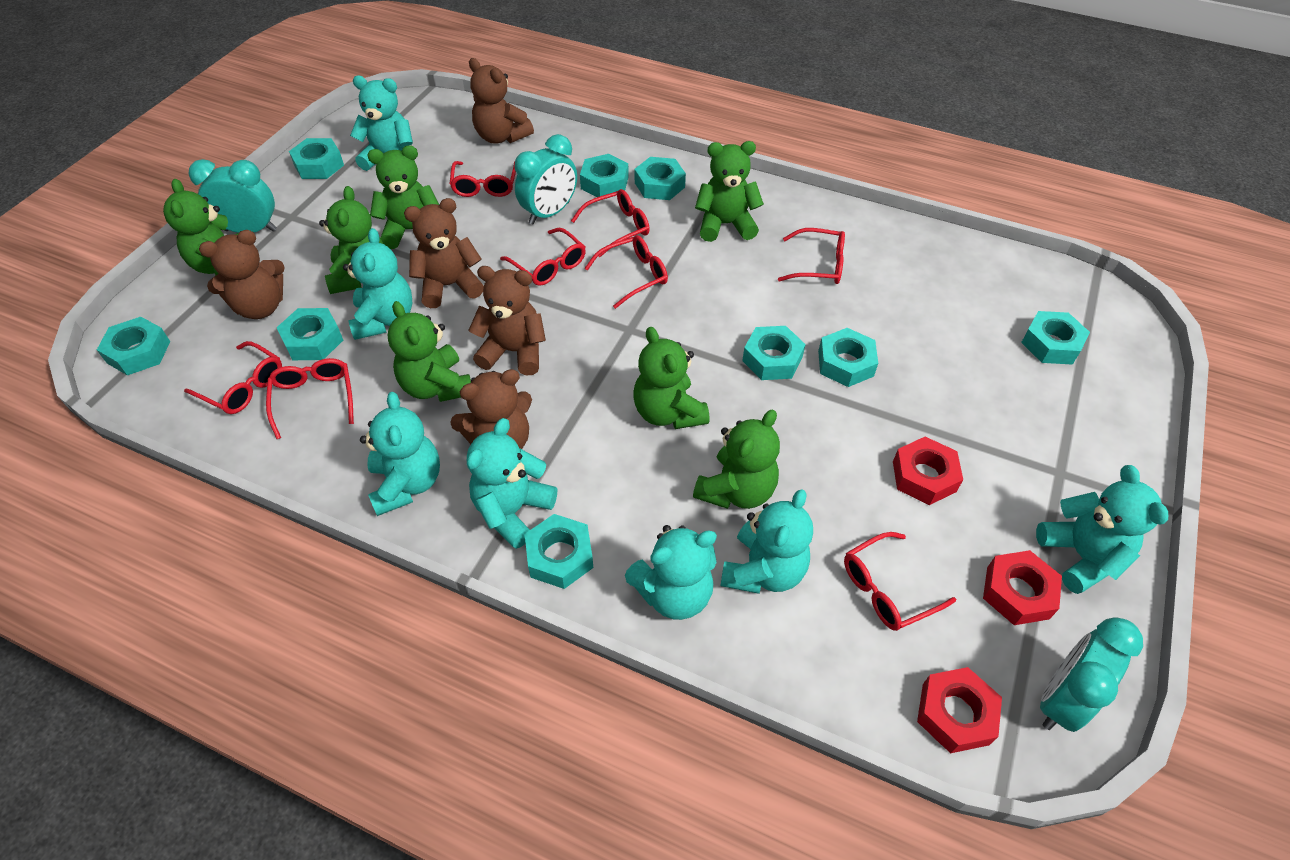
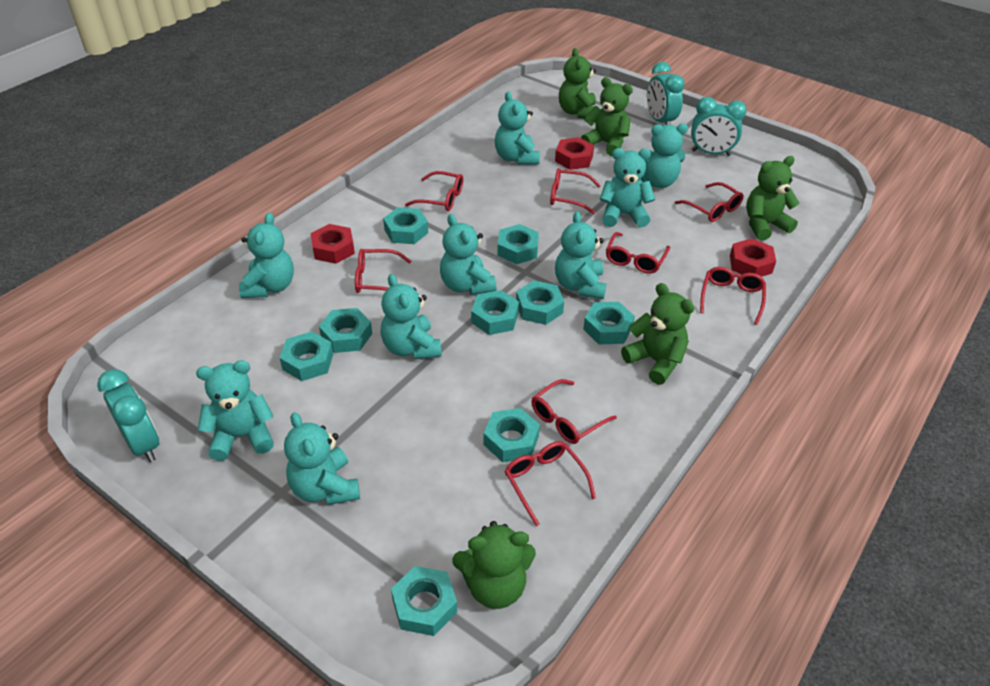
brown teddy bear: [199,230,285,319] [404,198,484,308] [450,369,532,449] [468,266,546,376] [469,58,534,144] = 5 -> none = 0
green teddy bear: [163,179,238,275] [319,186,383,294] [368,145,439,249] [387,301,471,402] [634,327,709,429] [693,409,780,509] [695,141,764,242] = 7 -> [452,521,536,609] [559,48,599,119] [581,77,633,156] [621,283,694,385] [746,156,800,241] = 5
turquoise teddy bear: [343,228,412,340] [350,76,413,171] [360,392,440,516] [467,418,557,549] [625,525,717,620] [720,489,813,594] [1036,465,1168,594] = 7 -> [196,360,274,461] [239,213,294,298] [284,412,360,505] [380,274,441,360] [440,214,496,295] [495,91,540,165] [555,211,606,299] [600,148,655,227] [641,123,688,188] = 9

